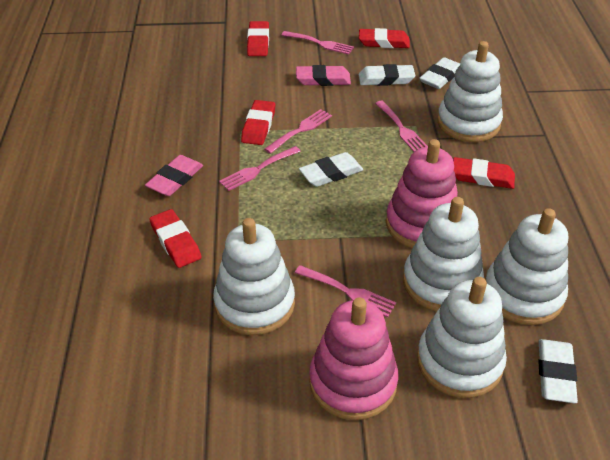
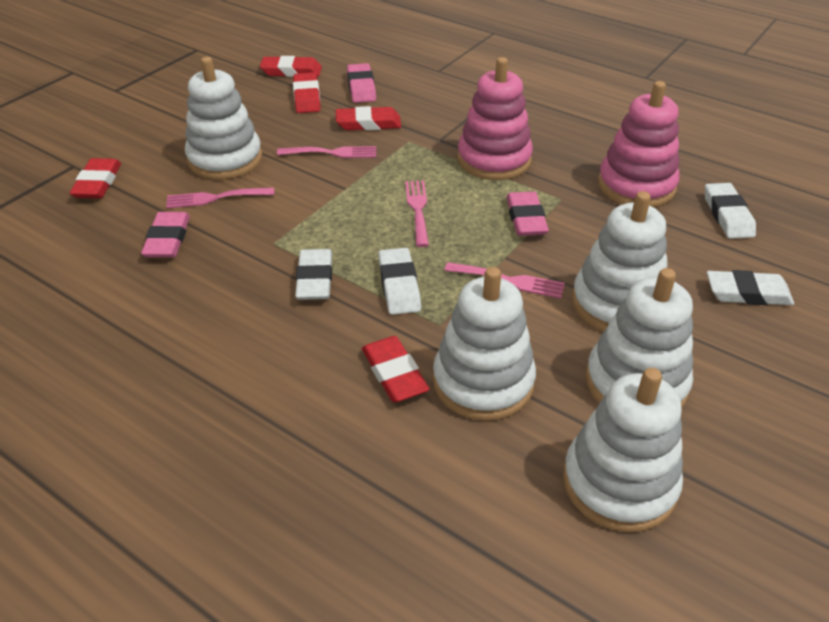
pink eraser: [145,155,203,196] [296,65,351,86] = 2 -> [141,212,190,258] [347,63,376,103] [506,191,549,236] = 3
pink fork: [219,146,301,191] [264,109,332,154] [282,31,354,55] [295,265,396,317] [375,101,428,152] = 5 -> [166,187,274,208] [277,146,376,158] [405,181,429,247] [444,262,565,299] = 4

